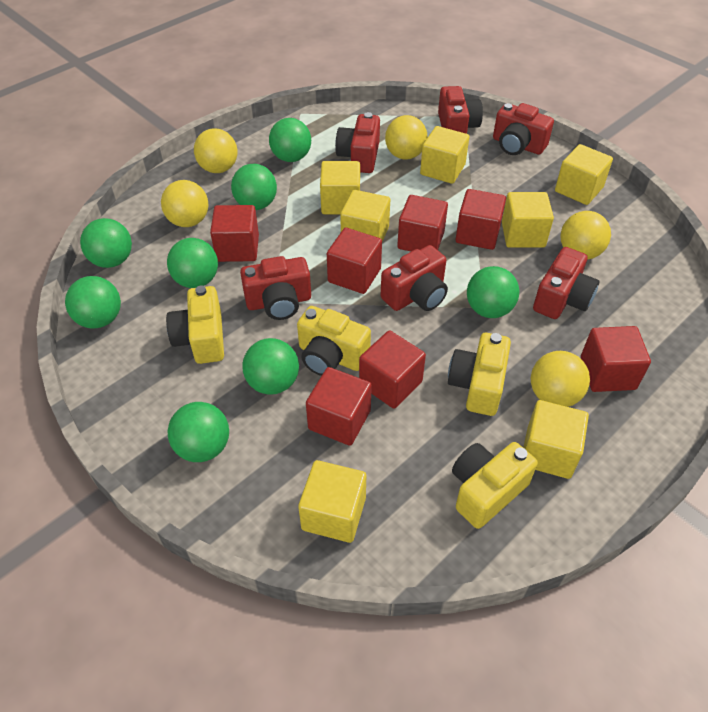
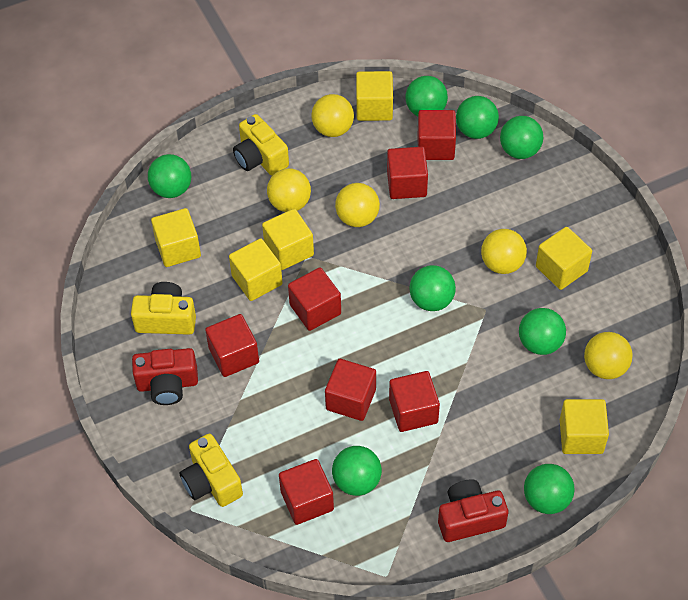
red camera: [240,256,311,320] [335,112,380,173] [381,245,448,311] [438,86,483,134] [493,103,554,155] [533,247,599,319] = 6 -> [132,348,198,405] [438,479,508,542] = 2
yellow camera: [166,286,224,364] [297,306,371,376] [448,333,511,416] [452,442,538,529] = 4 -> [131,282,196,335] [180,434,243,507] [233,114,289,176] = 3
yellow cube: [298,460,366,543] [320,161,360,214] [340,190,390,242] [420,126,469,184] [502,192,554,248] [523,400,589,479] [555,144,613,205] = 7 -> [151,208,201,267] [229,238,283,301] [262,209,314,270] [356,71,393,121] [536,227,592,290] [560,399,609,454] = 6

